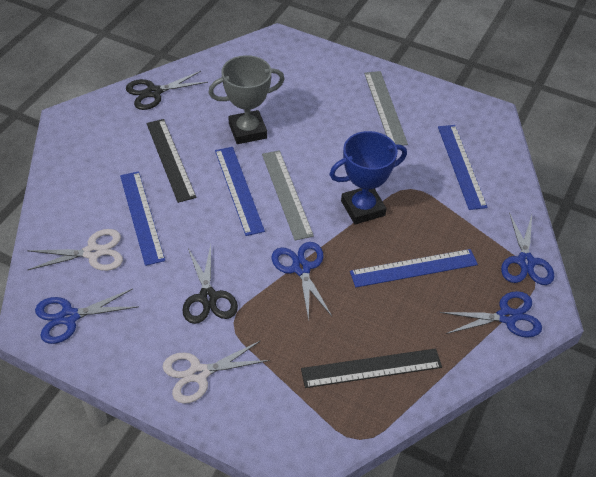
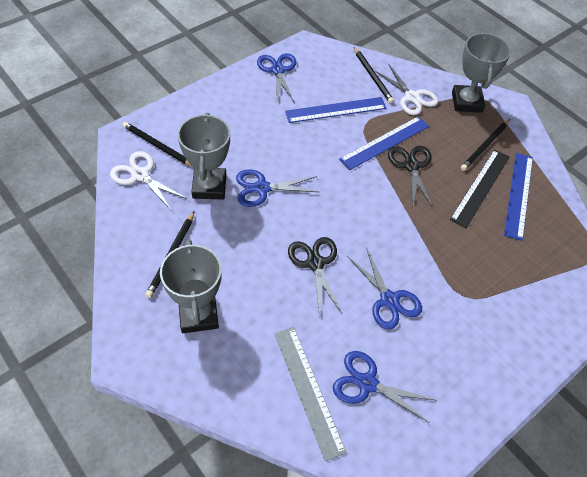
black pencil: none = 0 -> [122,122,193,167] [146,212,194,298] [354,47,394,103] [461,119,510,171] = 4
black ruler: [146,119,196,203] [301,348,442,388] = 2 -> [450,149,510,228] = 1
blue ruler: [120,171,165,266] [215,147,265,236] [350,249,478,287] [438,125,488,210] = 4 -> [285,97,386,123] [339,116,429,170] [504,153,533,241] = 3
blue trophy: [329,131,407,225] = 1 -> none = 0
grey ruler: [262,150,314,240] [364,71,408,145] = 2 -> [275,327,347,461] = 1
grey trophy: [208,55,285,144] = 1 -> [160,239,222,333] [178,113,230,200] [452,33,511,113] = 3

